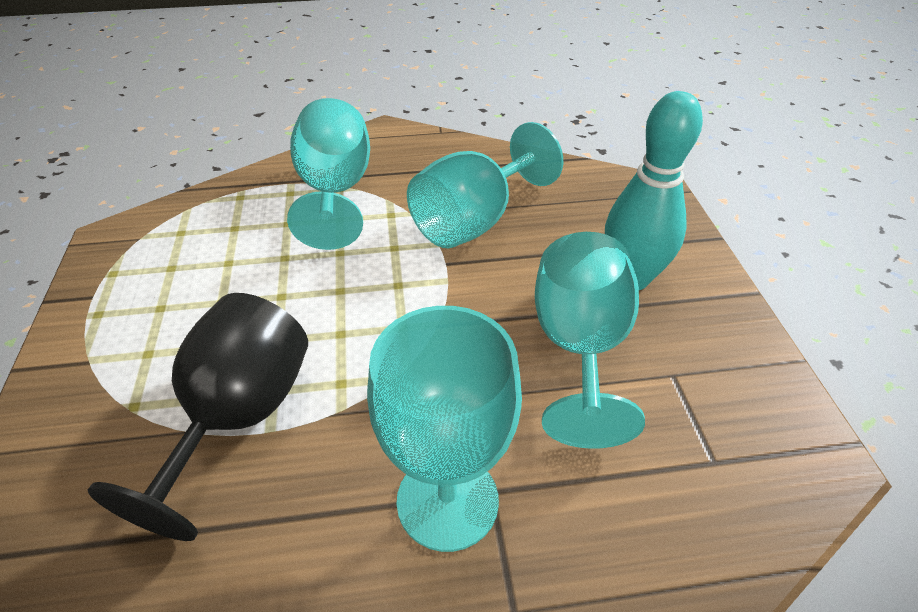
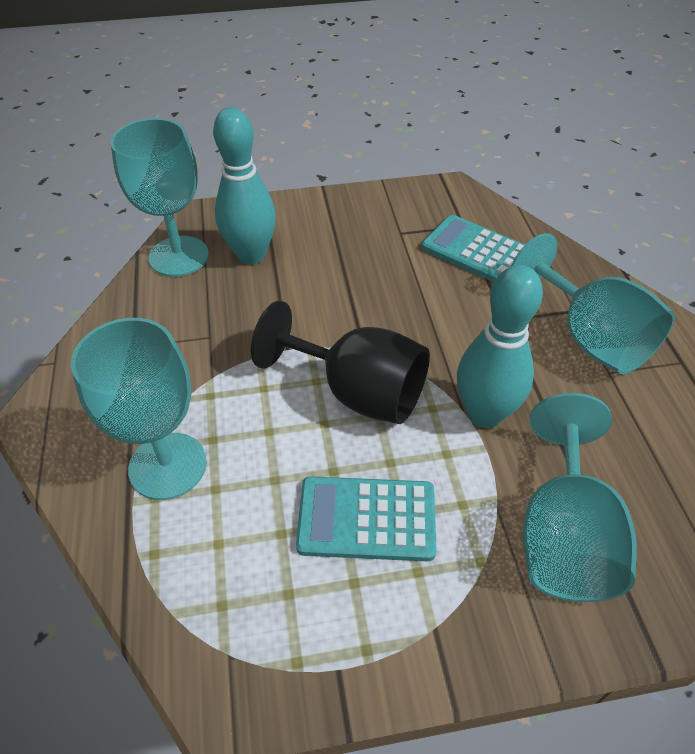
turquoise bowling pin: [605,91,703,290] = 1 -> [213,107,276,264] [457,265,543,428] = 2
turquoise calculator: none = 0 -> [296,476,437,561] [422,215,525,282] = 2

